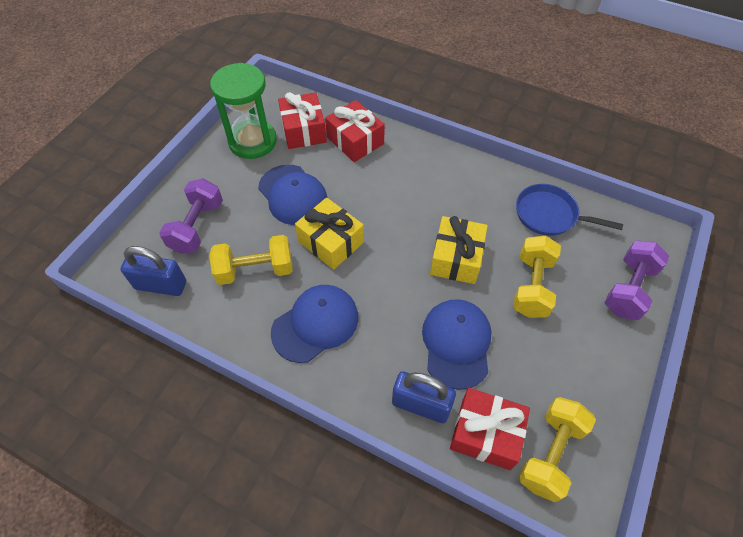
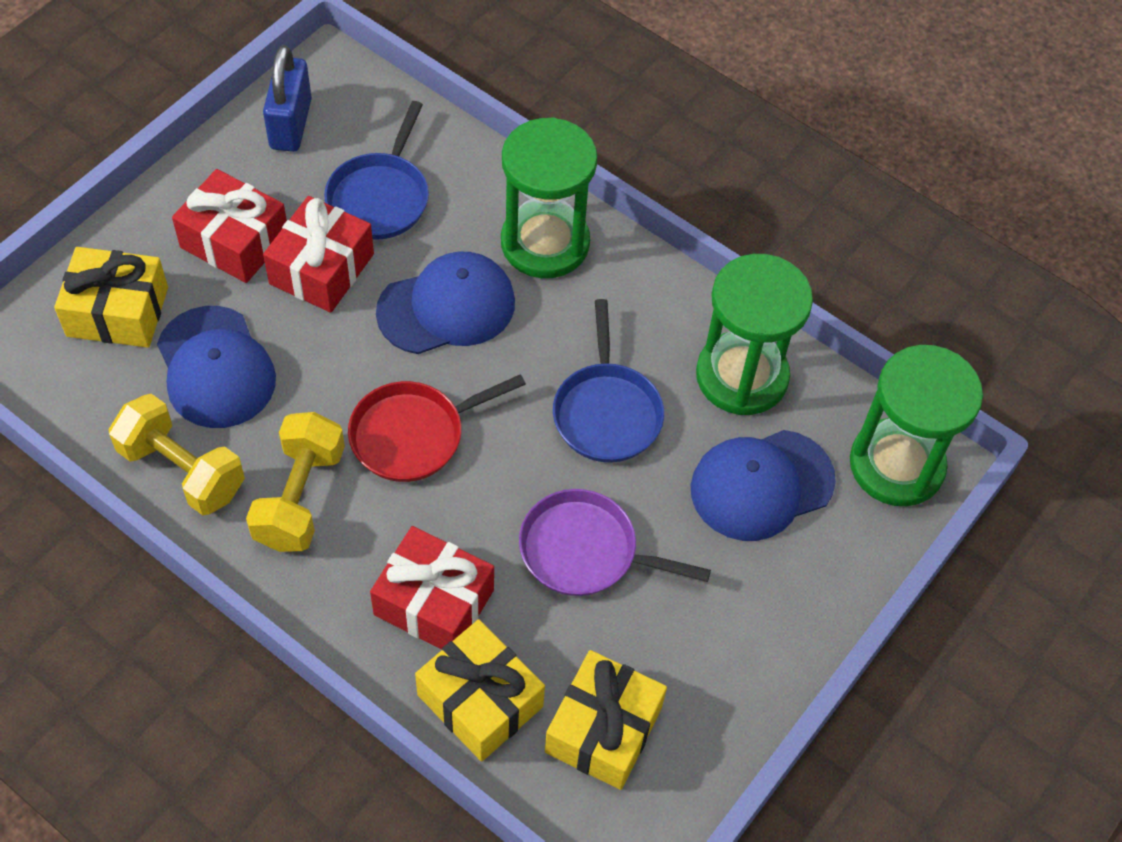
blue padlock: [120,246,186,296] [392,371,456,423] = 2 -> [263,45,312,152] = 1
blue pan: [516,184,623,236] = 1 -> [324,101,429,240] [553,299,664,462] = 2
green hourglass: [210,63,277,159] = 1 -> [501,117,597,278] [696,254,813,415] [850,345,983,506] = 3
purple dumbbell: [159,178,223,254] [605,240,670,320] = 2 -> none = 0
purple pan: none = 0 -> [519,489,711,596] = 1
red pan: none = 0 -> [348,374,526,482] = 1
yellow dumbbell: [209,235,293,285] [513,236,561,318] [518,397,596,502] = 3 -> [109,394,245,515] [246,412,345,552] = 2
yellow gift: [295,198,364,270] [430,216,487,284] = 2 -> [54,247,168,348] [415,619,545,762] [545,650,667,790] = 3

